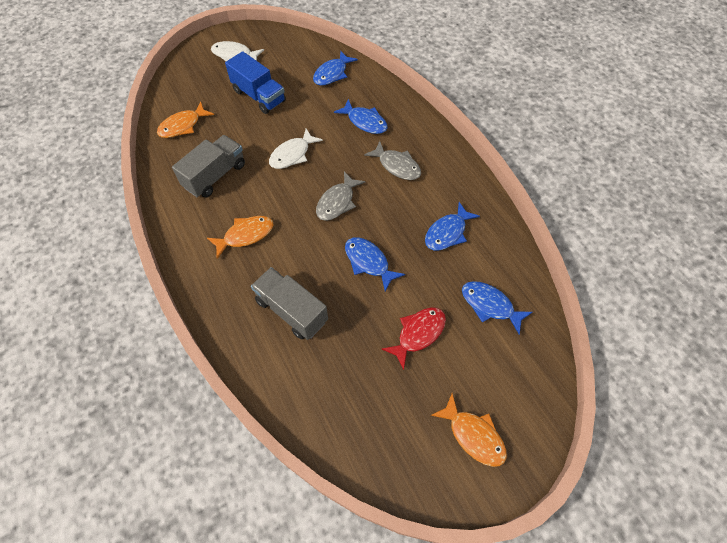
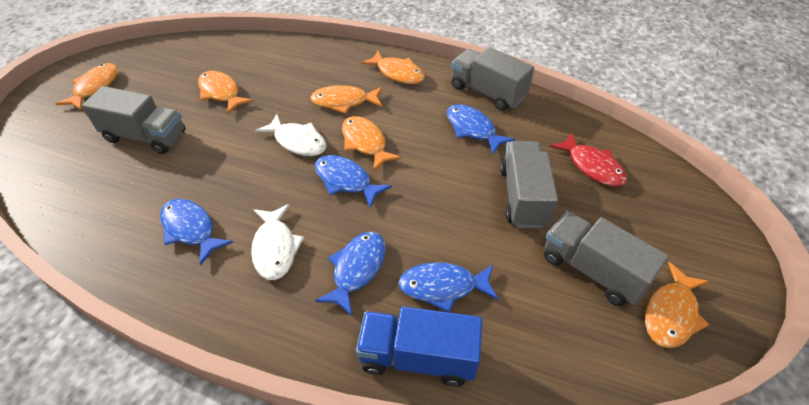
grey fish: [316,172,365,221] [364,141,421,180] = 2 -> none = 0
grey truck: [172,135,245,198] [251,267,328,340] = 2 -> [82,86,185,154] [451,47,534,111] [500,141,558,228] [544,211,669,306] = 4
orange fish: [157,102,214,138] [207,216,274,259] [431,394,507,467] = 3 -> [55,63,118,110] [198,71,253,114] [310,85,382,114] [342,116,402,171] [361,51,425,84] [645,262,710,348] = 6

